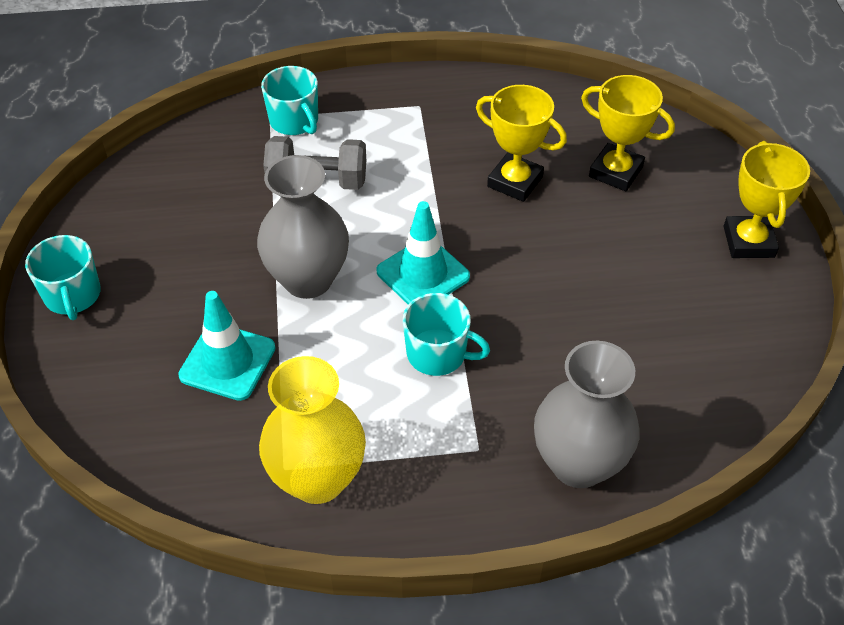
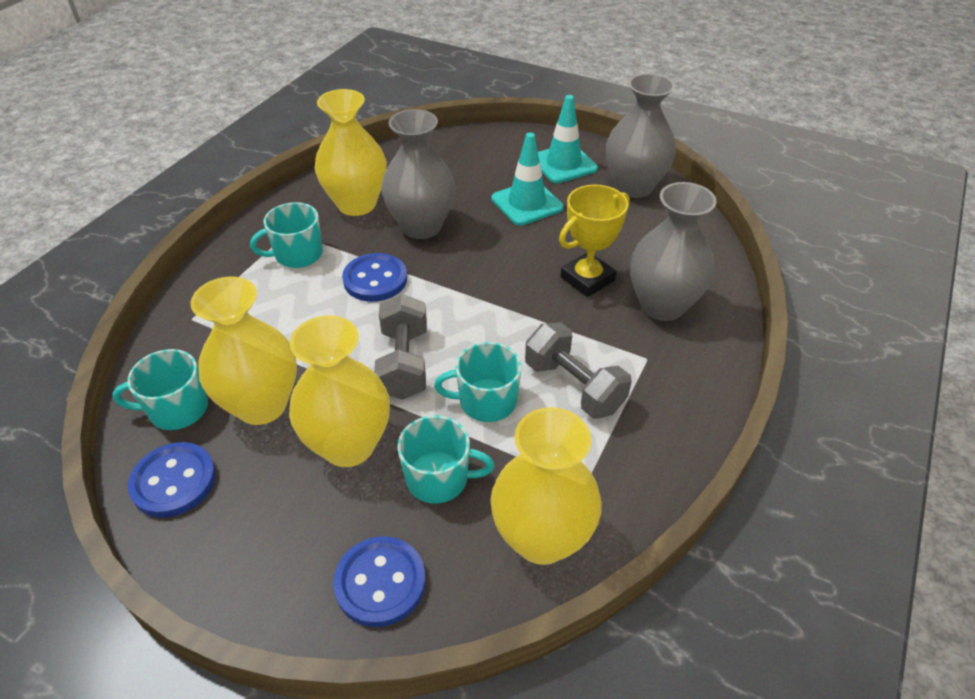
blue button: none = 0 -> [128,442,216,518] [333,536,426,627] [342,253,407,302] = 3
grey dumbbell: [263,136,366,190] = 1 -> [374,294,427,400] [525,322,632,419] = 2
grey vase: [257,155,349,299] [534,341,640,488] = 2 -> [381,109,455,239] [606,73,676,198] [630,182,717,321] = 3
turquoise mug: [25,235,101,320] [261,66,318,135] [403,293,490,376] = 3 -> [113,349,208,430] [250,202,323,268] [397,415,494,503] [434,342,522,422] = 4
yellow trophy: [476,85,567,202] [581,75,675,191] [724,141,810,258] = 3 -> [559,185,630,297] = 1
yellow vase: [259,356,366,504] = 1 -> [190,276,297,425] [289,315,390,467] [315,89,387,216] [491,407,602,565] = 4

